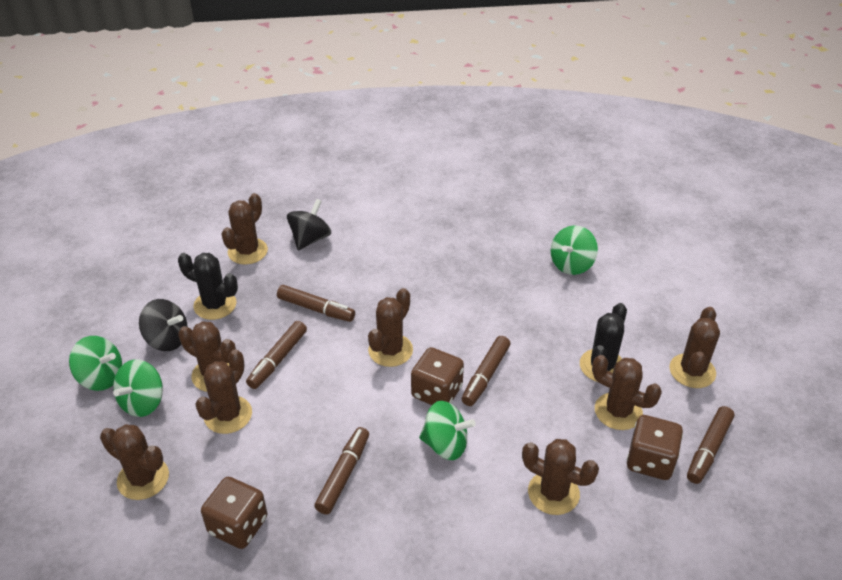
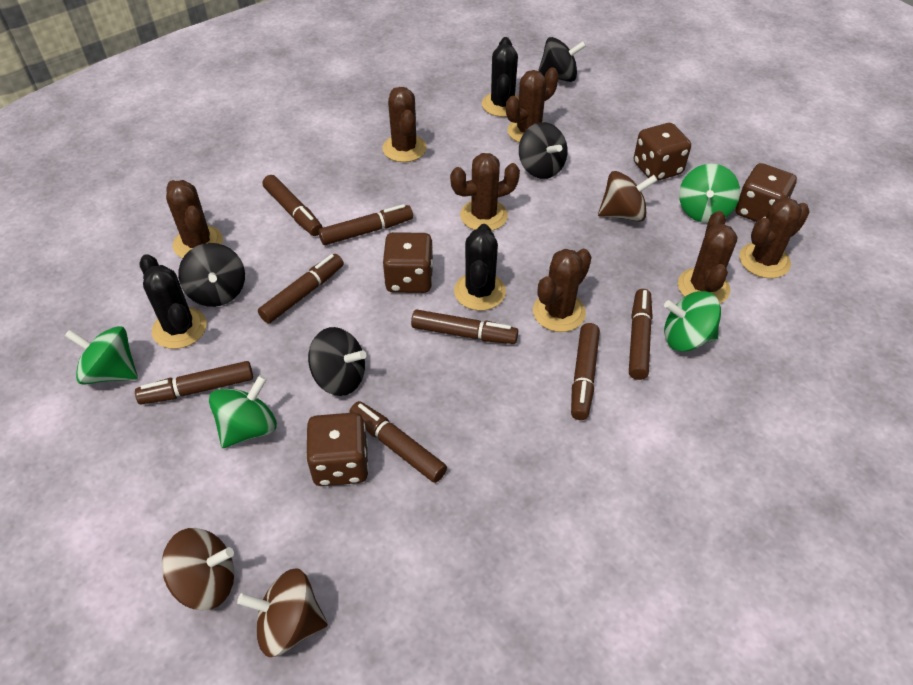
black cactus: [178,253,238,320] [580,303,627,382] = 2 -> [139,254,207,349] [454,224,506,311] [482,37,519,117] = 3
black spinning top: [139,299,188,351] [287,199,331,250] = 2 -> [178,243,245,307] [308,327,366,396] [519,122,568,179] [538,37,586,82] = 4
brown cactus: [100,424,169,500] [178,321,236,392] [195,349,252,434] [221,193,268,264] [368,288,413,367] [522,439,599,515] [592,355,662,430] [670,307,720,388] = 8 -> [166,180,223,258] [382,87,427,162] [450,153,520,231] [506,67,559,143] [533,249,592,332] [678,211,737,303] [739,197,810,278] = 7
brown dice: [201,477,267,549] [411,347,464,405] [627,415,683,480] = 3 -> [306,412,369,486] [383,232,434,293] [634,123,691,181] [735,163,797,222] = 4
brown marker: [246,321,307,389] [277,285,355,322] [314,427,369,514] [462,336,510,406] [687,406,734,484] = 5 -> [135,361,253,405] [258,254,344,323] [263,175,323,236] [319,204,413,245] [349,401,447,483] [411,309,518,344] [571,323,600,420] [629,289,653,380] = 8
brown spinning top: none = 0 -> [162,528,234,610] [237,568,328,657] [598,171,658,222] = 3

